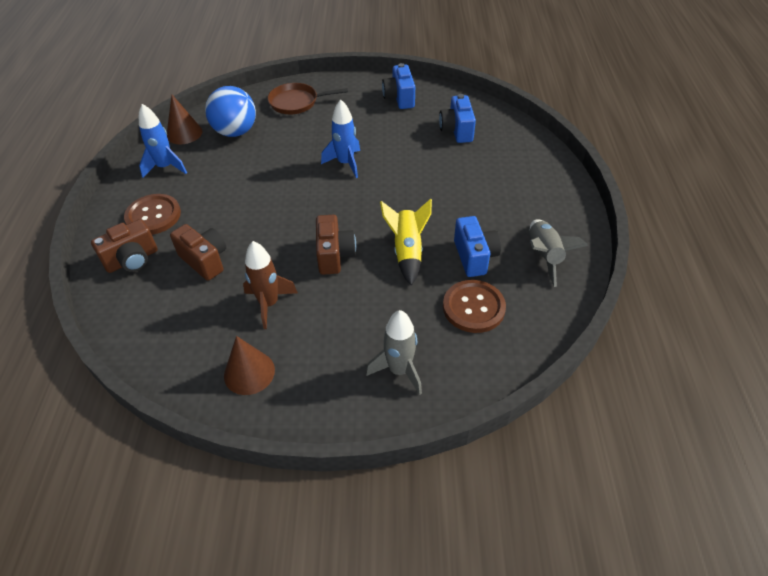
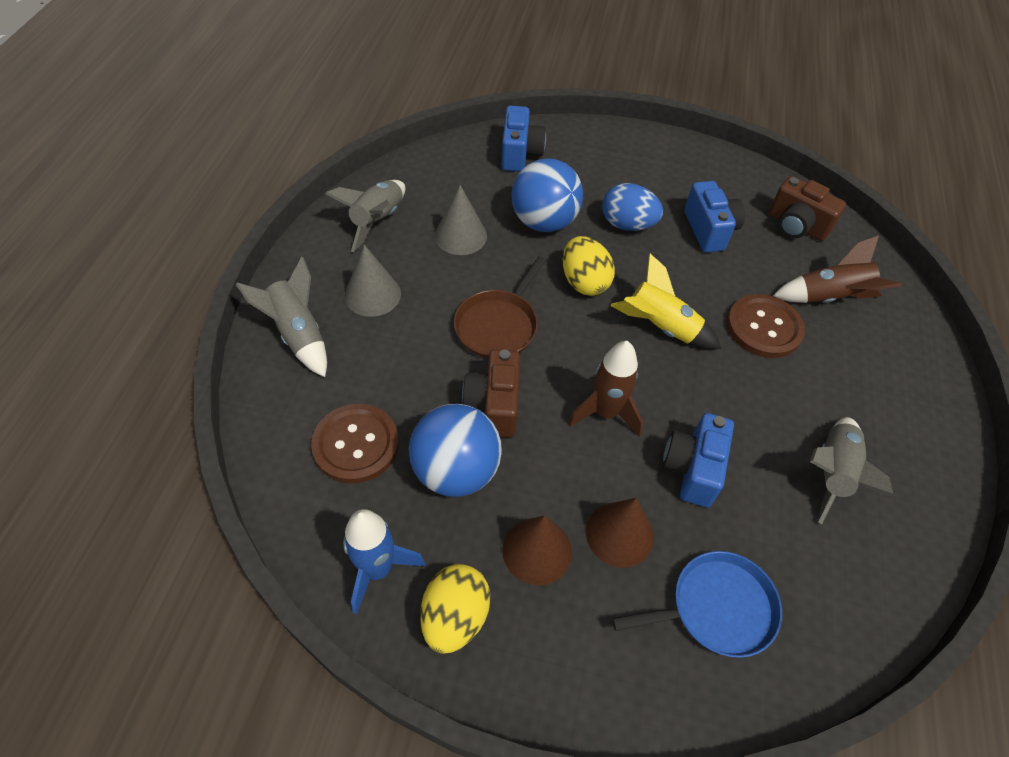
blue ball: [205,86,256,137] = 1 -> [409,404,502,497] [512,158,583,232] = 2
blue egg: none = 0 -> [602,183,663,231] = 1
blue pan: none = 0 -> [612,551,782,658] = 1
blue rocket: [139,104,187,178] [321,99,360,178] = 2 -> [343,509,425,614] = 1
brown camera: [91,219,158,273] [170,224,227,281] [316,215,356,275] = 3 -> [462,349,520,437] [769,176,846,241] = 2
brown rocket: [243,241,298,329] = 1 -> [568,341,643,437] [773,235,901,303] = 2
grey cone: none = 0 -> [345,245,401,317] [435,185,487,255] = 2
grey rocket: [366,310,422,395] [529,219,588,287] = 2 -> [236,257,327,377] [325,180,405,252] [810,417,893,524] = 3
yellow egg: none = 0 -> [420,564,491,654] [563,236,615,296] = 2

